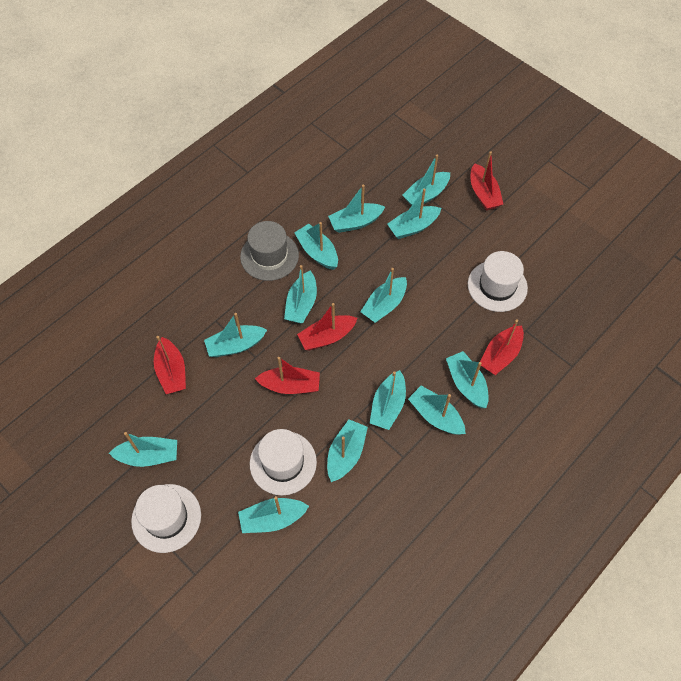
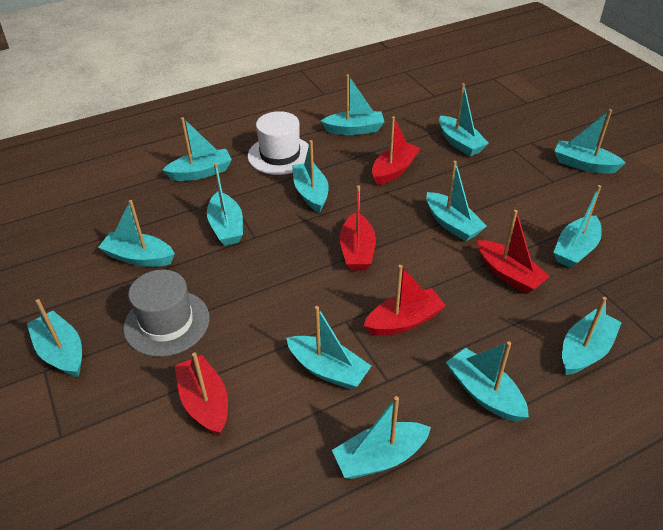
turquoise boat: [109,432,177,467] [204,313,267,357] [238,496,309,533] [284,265,317,324] [294,222,338,270] [327,419,368,482] [328,185,385,233] [360,268,407,323] [370,370,406,430] [387,188,441,239] [403,154,450,205] [408,386,466,435] [446,351,489,408] = 13 -> [27,299,82,377] [98,200,175,267] [163,117,232,181] [207,163,243,246] [286,306,371,390] [292,140,329,213] [321,75,384,135] [332,396,431,479] [426,161,487,242] [439,83,489,156] [446,341,529,422] [553,185,602,268] [554,109,626,174] [562,297,622,375] = 14
white hat: [131,484,201,553] [250,429,317,495] [468,251,528,312] = 3 -> [248,111,309,175] = 1

